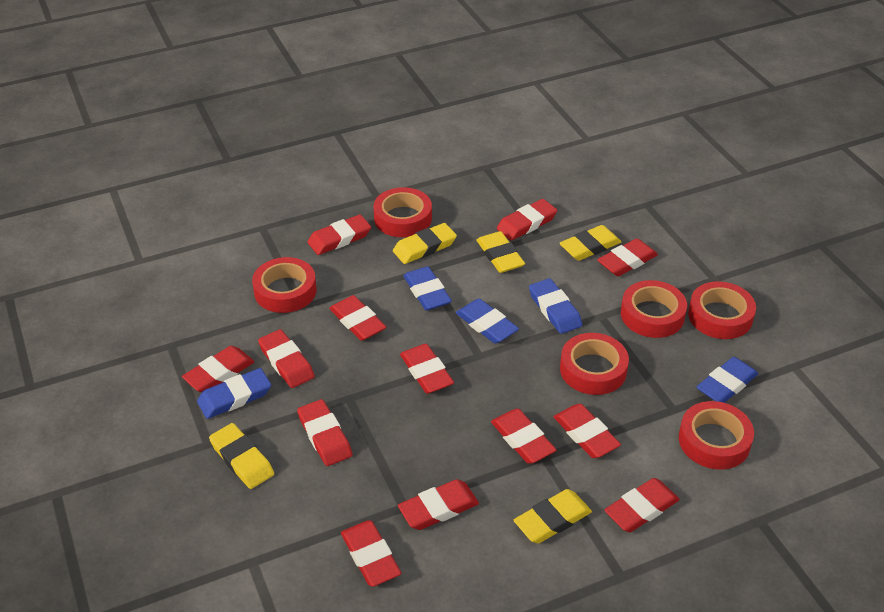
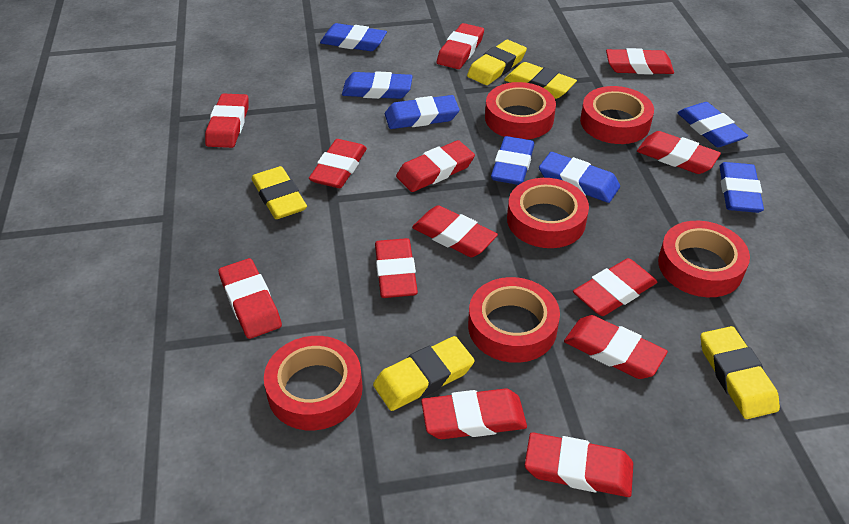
blue eraser: [197,368,271,419] [403,266,452,311] [456,299,519,344] [529,278,582,334] [697,357,758,403] = 5 -> [320,23,387,51] [342,71,413,99] [385,95,460,129] [491,136,534,185] [539,152,620,203] [678,102,748,147] [719,162,764,213] = 7

